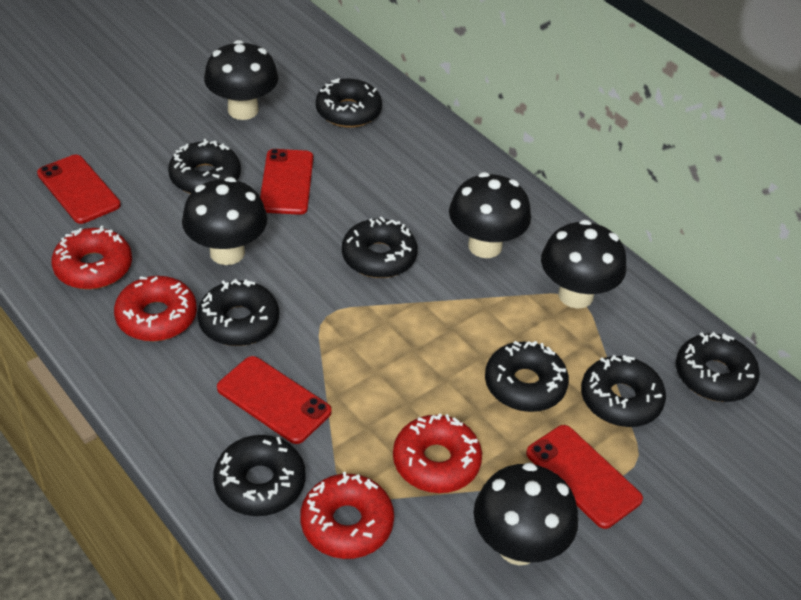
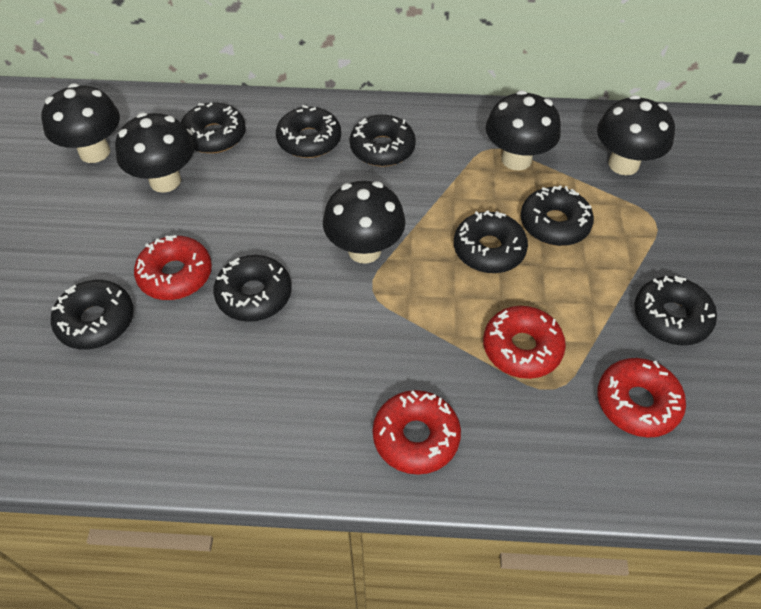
red phone: [37,155,121,224] [217,356,331,444] [260,149,313,215] [526,425,643,529] = 4 -> none = 0

